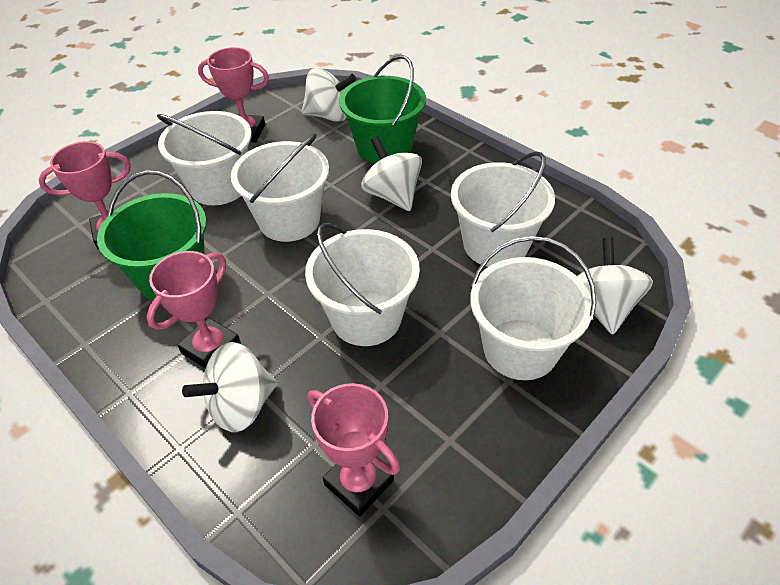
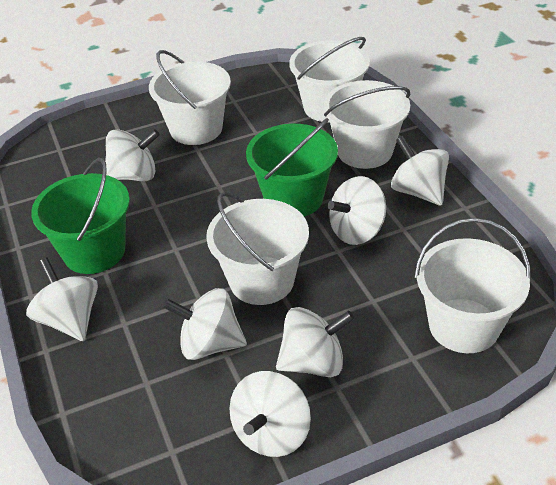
pink trophy: [38,141,131,250] [147,251,241,369] [198,47,269,143] [308,383,400,516] = 4 -> none = 0
white spinning top: [182,342,278,432] [302,68,356,122] [361,136,422,211] [577,237,653,335] = 4 -> [26,258,98,341] [105,129,160,181] [163,288,247,360] [229,371,311,457] [276,307,354,377] [327,176,386,245] [391,136,449,206] = 7

